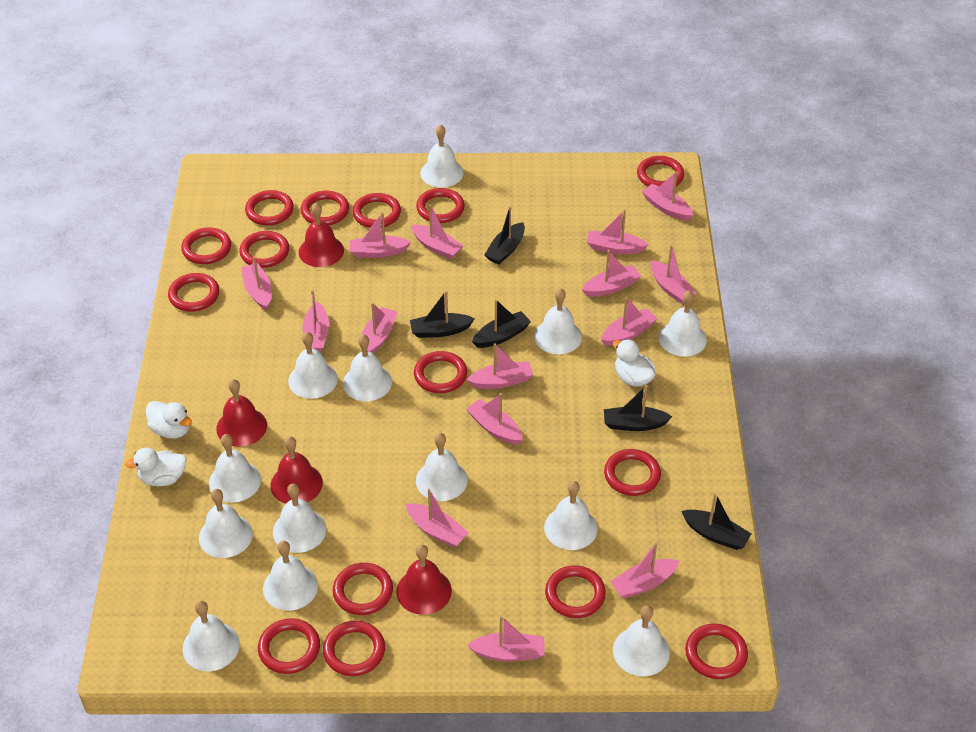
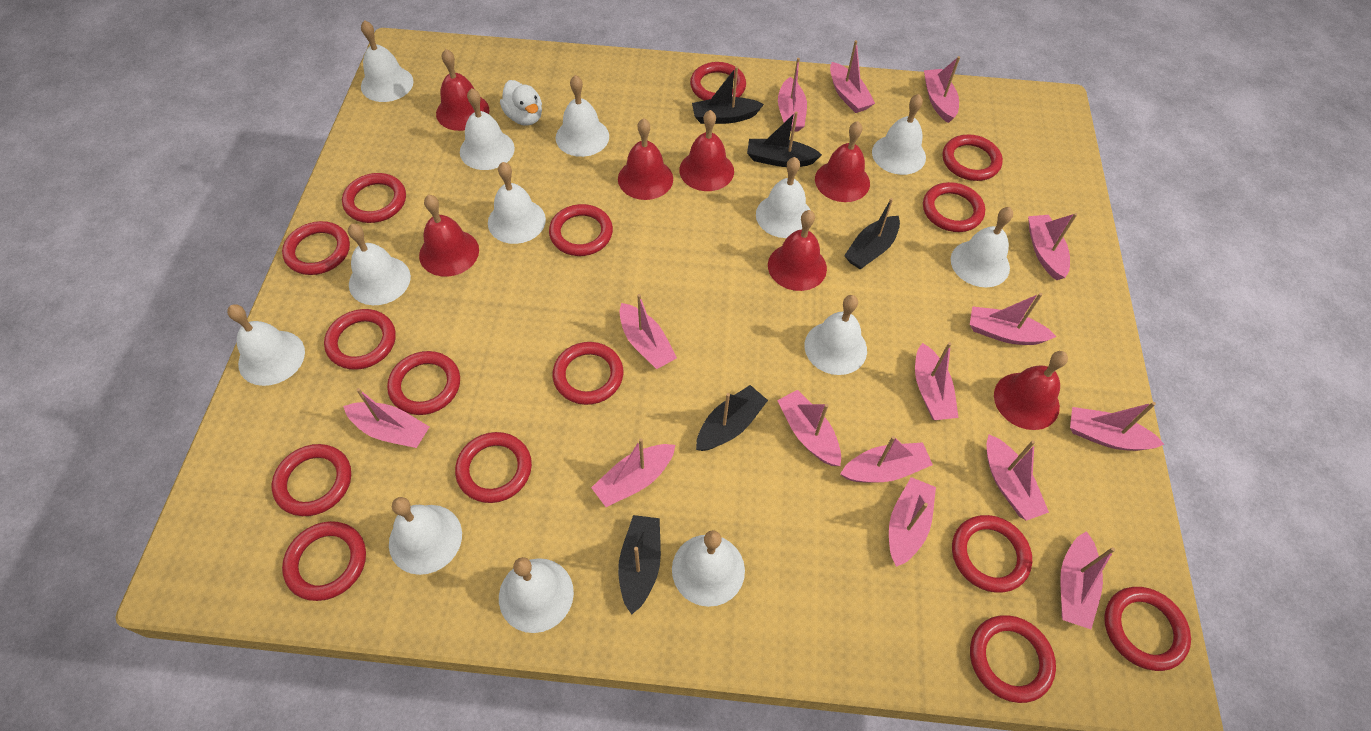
red bell: [216,379,267,447] [270,437,323,504] [299,203,344,267] [396,544,452,615] = 4 -> [419,195,479,277] [436,49,489,131] [618,118,673,200] [679,110,734,191] [768,210,827,291] [815,121,870,202] [994,351,1068,430] = 7
white duck: [125,448,187,486] [146,401,192,438] [613,339,656,387] = 3 -> [500,80,542,126] = 1

